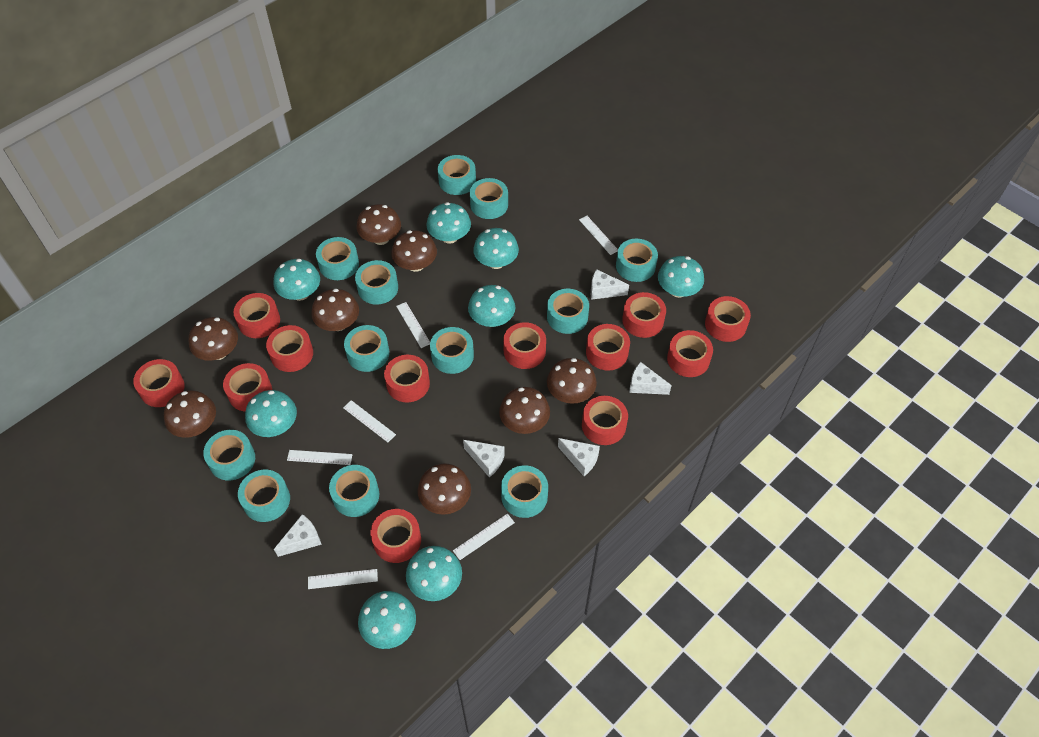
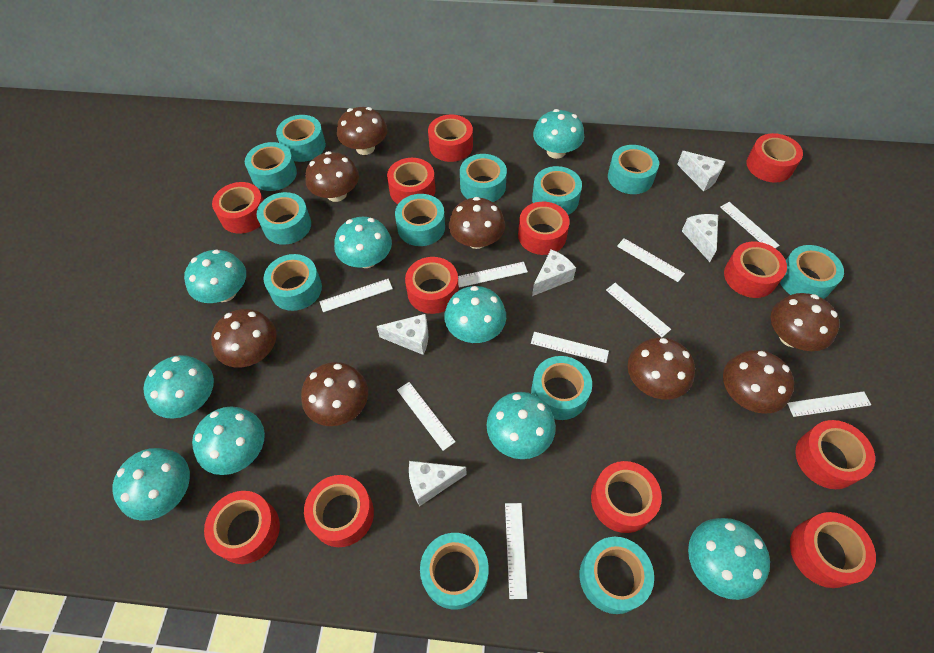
turquoise mushroom: [245,390,297,437] [274,259,320,301] [358,591,416,649] [406,546,462,601] [426,202,471,244] [468,285,515,327] [473,228,519,269] [658,256,704,298] = 8 -> [112,448,190,521] [143,355,214,419] [184,249,246,303] [192,407,265,475] [334,217,392,268] [444,286,506,343] [486,392,556,459] [533,109,584,159] [688,518,770,600] = 9
white ruler: [287,450,352,465] [308,569,378,589] [343,400,396,442] [396,302,430,348] [453,513,515,560] [579,216,618,255] = 6 -> [320,279,393,312] [397,382,456,451] [458,262,528,288] [505,503,527,599] [531,332,609,363] [606,283,671,337] [617,238,685,282] [720,202,780,248] [788,391,871,417] = 9

